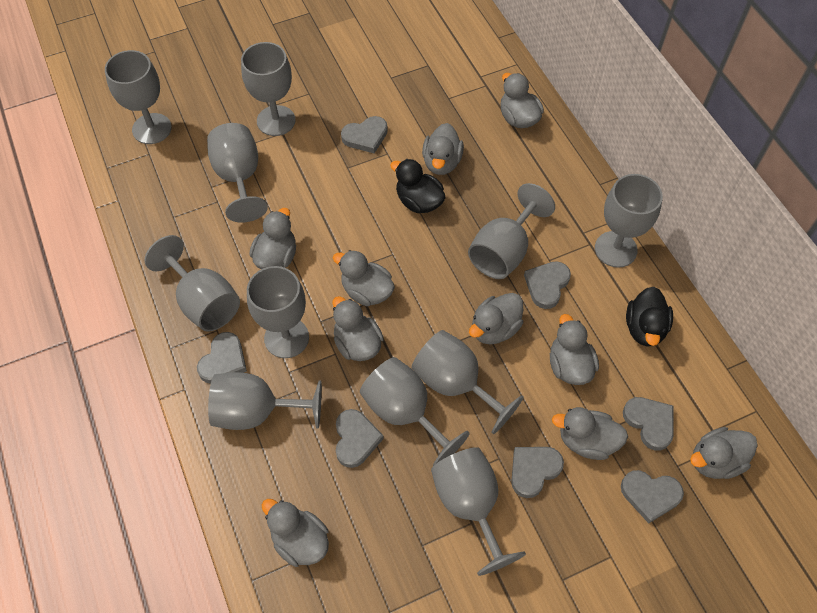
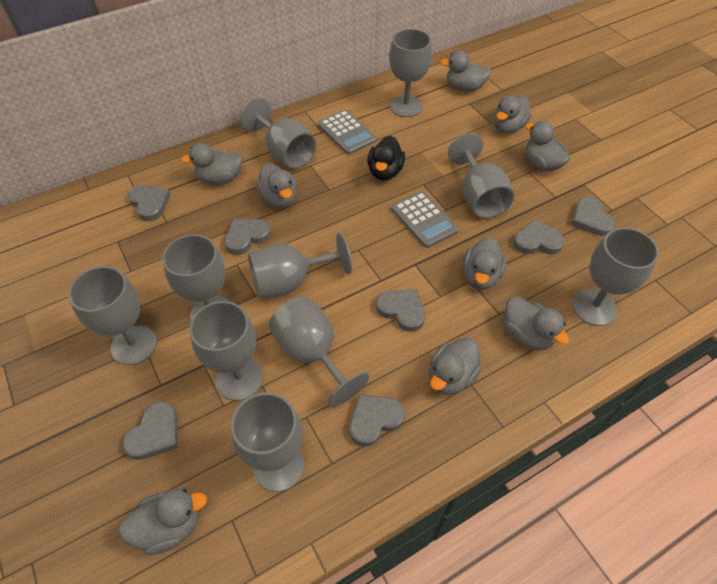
black duck: [390,159,445,213] [626,287,673,346] = 2 -> [367,136,405,180] = 1
grey calculator: none = 0 -> [318,110,377,155] [391,191,459,248] = 2
grey duck: [249,208,296,269] [262,499,329,567] [332,296,384,361] [333,250,395,306] [422,123,464,175] [469,293,523,344] [501,73,544,128] [550,314,599,385] [552,407,628,460] [690,427,758,479] = 10 -> [119,489,207,555] [181,143,243,184] [256,163,297,208] [429,337,482,395] [440,51,491,92] [463,237,507,290] [493,96,532,133] [504,296,569,350] [525,121,570,171] = 9
grey goblet: [105,50,172,144] [144,235,240,331] [207,123,268,223] [208,372,322,430] [241,42,296,136] [247,266,309,358] [360,357,470,466] [412,330,524,434] [431,447,526,576] [468,183,555,279] [595,174,663,268] = 11 -> [68,266,157,365] [162,234,230,320] [190,301,263,401] [231,392,304,492] [241,98,316,169] [248,233,352,299] [269,296,369,407] [389,29,432,117] [448,133,514,218] [572,227,659,326] = 10

